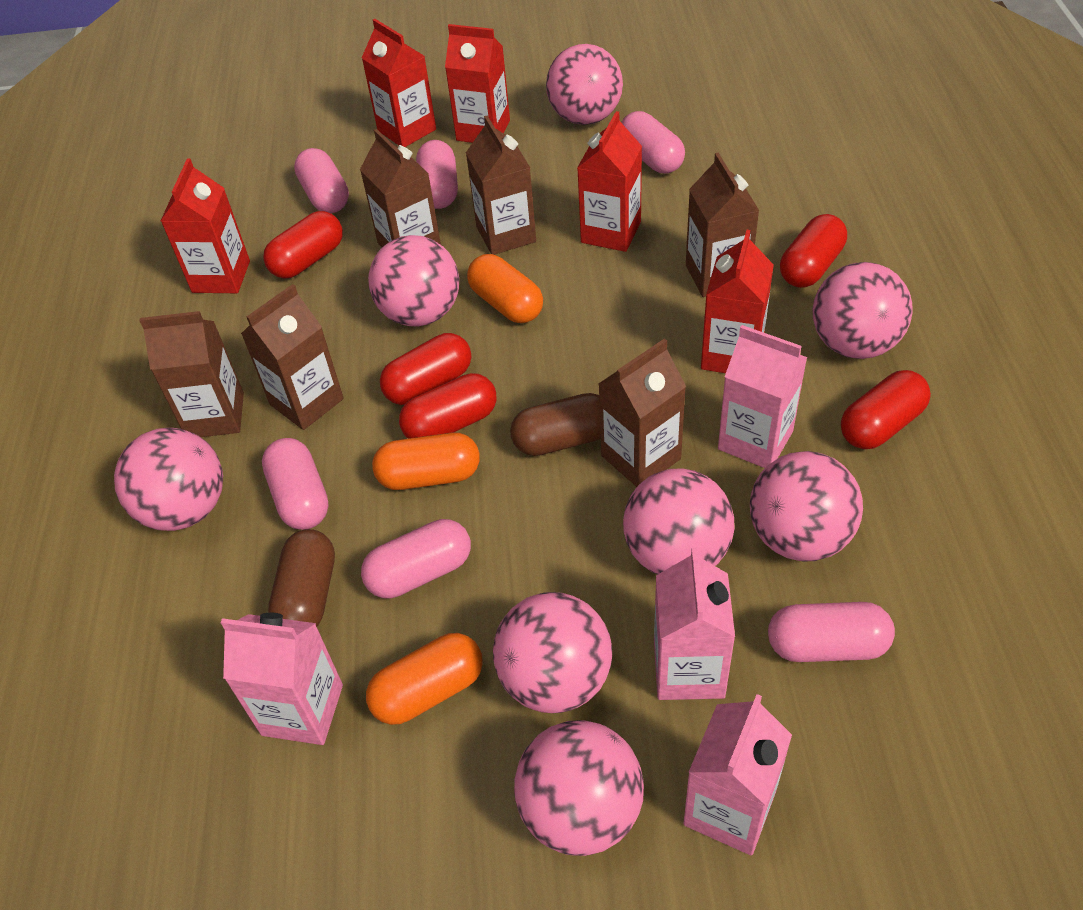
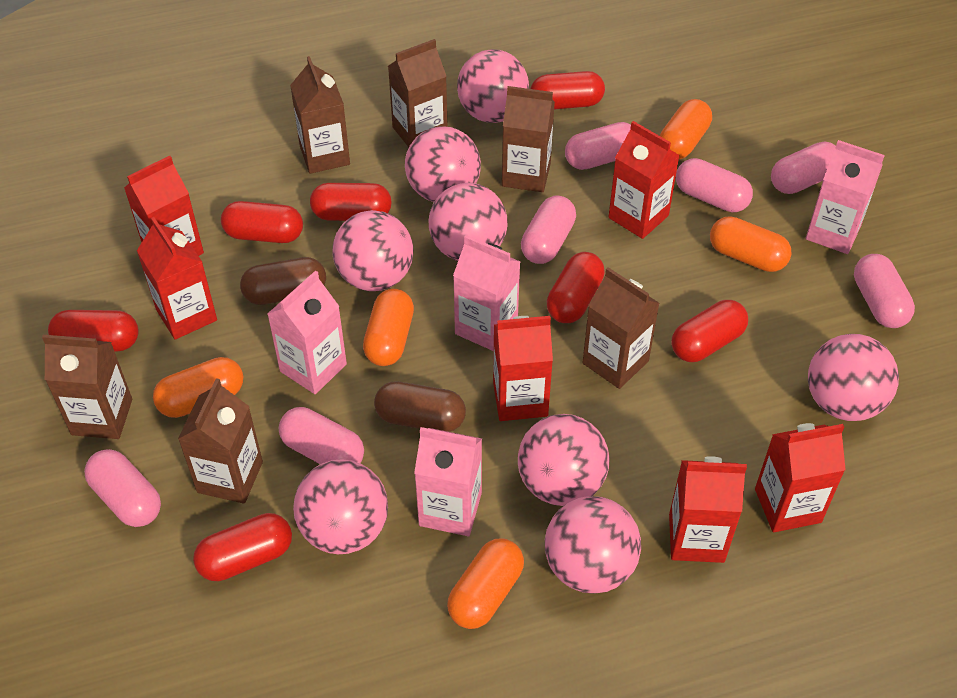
orange capsule: [366,633,483,725] [372,433,480,490] [467,254,543,323] = 3 -> [153,357,244,418] [363,289,414,366] [447,538,524,629] [660,99,712,159] [710,216,791,272] = 5
pink capsule: [262,438,329,530] [294,148,349,213] [361,519,471,599] [416,140,458,209] [621,111,685,174] [768,602,895,662] = 6 -> [84,449,161,527] [279,407,364,464] [521,195,576,264] [565,122,631,170] [676,158,753,212] [771,142,836,194] [854,254,915,328] = 7
red capsule: [263,211,343,278] [380,333,471,405] [399,373,496,439] [780,214,847,288] [841,370,931,449] = 5 -> [48,310,139,352] [193,513,292,581] [221,201,303,243] [310,183,392,221] [530,71,605,110] [547,252,605,323] [671,300,748,362] = 7
red carton: [161,158,250,293] [362,19,436,147] [445,24,510,143] [577,111,642,252] [701,230,774,373] = 5 -> [124,156,204,256] [137,217,217,340] [493,316,553,421] [609,121,680,239] [669,456,747,563] [755,423,846,532] = 6

